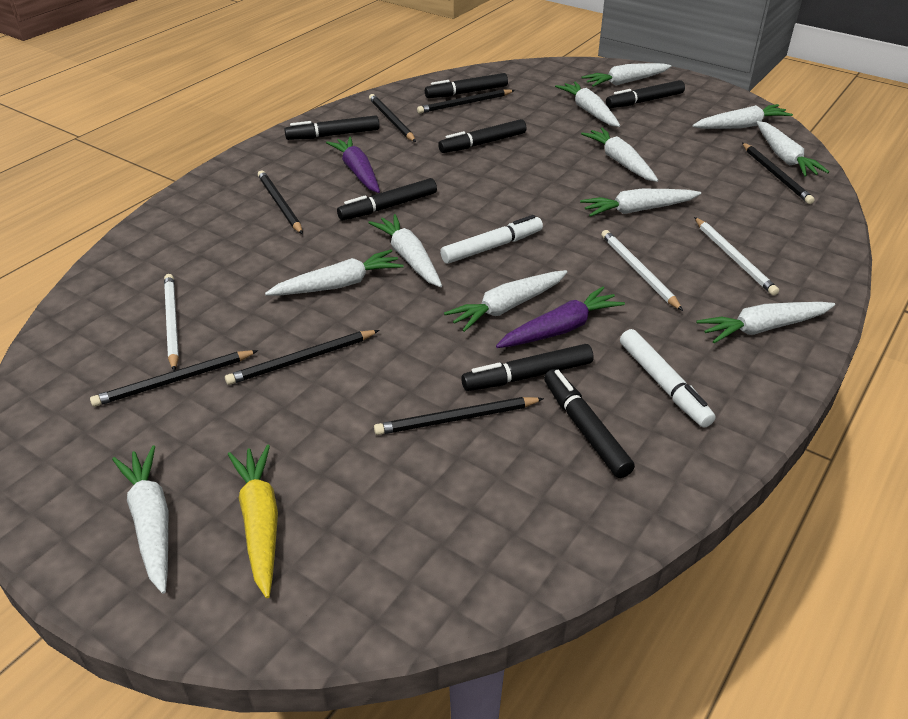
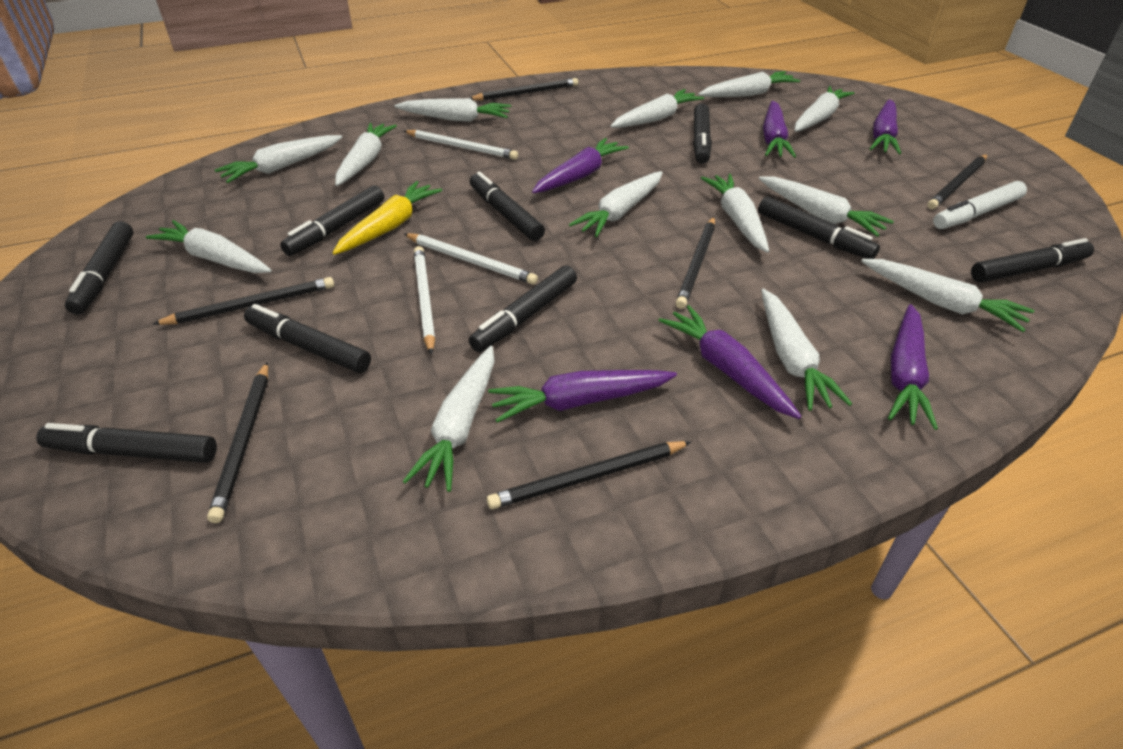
black marker: [284,115,380,140] [337,178,437,220] [425,73,508,98] [438,119,527,153] [461,344,594,391] [544,369,635,478] [606,80,685,108] = 7 -> [36,423,217,463] [65,221,133,315] [244,304,371,373] [280,185,384,256] [469,265,577,352] [470,172,545,241] [693,103,712,164] [758,196,880,259] [971,238,1094,283] = 9
black pencil: [90,350,258,407] [225,330,380,385] [258,170,303,234] [369,94,416,142] [374,397,544,435] [417,89,515,113] [742,143,815,204] = 7 -> [153,277,334,325] [207,362,268,523] [470,78,578,101] [487,441,691,509] [675,217,715,309] [927,154,987,209] = 6
purple carrot: [326,137,380,193] [496,286,625,348] = 2 -> [488,370,677,423] [532,138,629,193] [658,305,802,419] [763,101,796,158] [870,99,901,155] [888,304,938,430] = 6
white carrot: [112,446,168,594] [265,249,404,295] [368,214,442,287] [444,270,567,332] [555,81,620,127] [580,189,701,217] [581,63,671,87] [581,128,658,182] [693,104,793,129] [696,302,835,343] [756,121,829,177] = 11 -> [146,220,271,273] [215,135,342,183] [335,123,397,186] [395,98,511,122] [403,346,495,492] [569,171,663,237] [611,89,704,128] [698,71,800,97] [701,174,769,253] [759,177,894,237] [761,289,852,411] [795,86,854,132] [861,259,1034,332] = 13
white marker: [440,215,543,264] [620,329,716,428] = 2 -> [933,181,1027,229] = 1

